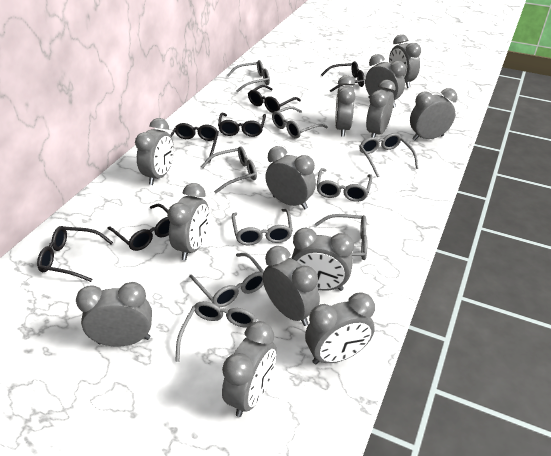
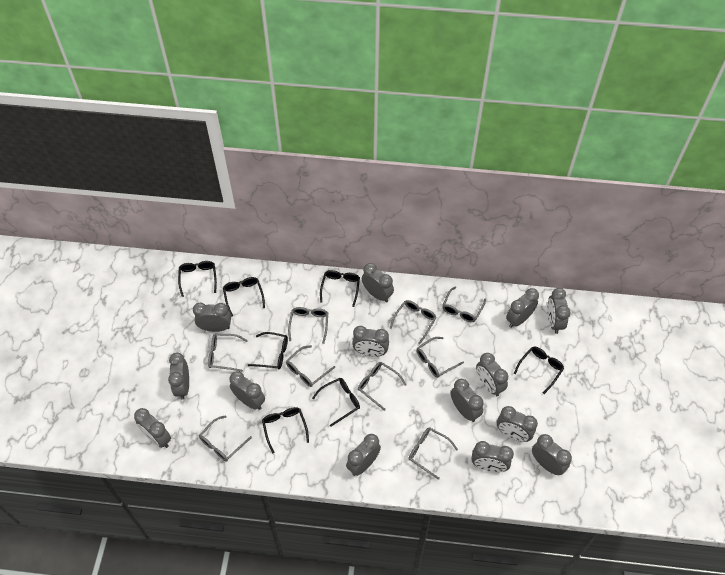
black glasses: [37,226,113,282] [107,204,170,251] [170,123,219,163] [218,113,266,137] [248,85,301,113] [321,61,365,92] = 6 -> [178,261,217,297] [223,277,265,317] [247,332,288,370] [262,407,309,454] [312,378,360,427] [320,270,360,307] [514,347,564,394] = 7
grey clock: [76,282,152,347] [135,118,174,185] [167,183,209,260] [222,321,276,417] [263,246,320,326] [265,146,316,209] [291,228,354,291] [305,292,375,364] [335,75,356,137] [365,54,406,108] [366,80,396,137] [389,34,421,88] [410,88,458,141] = 13 -> [134,408,171,448] [168,353,189,400] [193,302,231,332] [229,371,265,410] [346,434,381,476] [352,326,389,357] [362,263,394,302] [451,379,484,422] [471,441,514,472] [476,353,508,396] [497,406,538,442] [506,288,539,328] [532,434,572,475] [547,288,571,334] = 14

